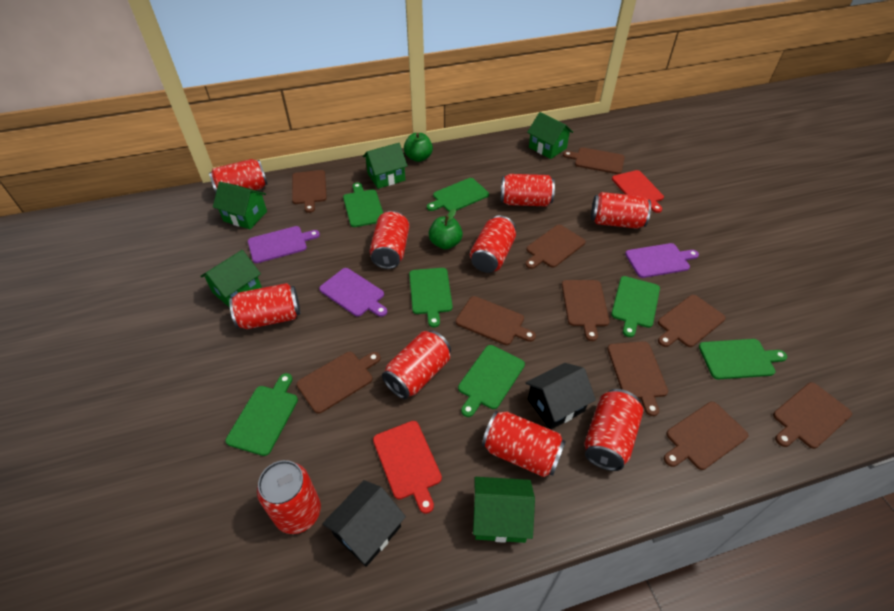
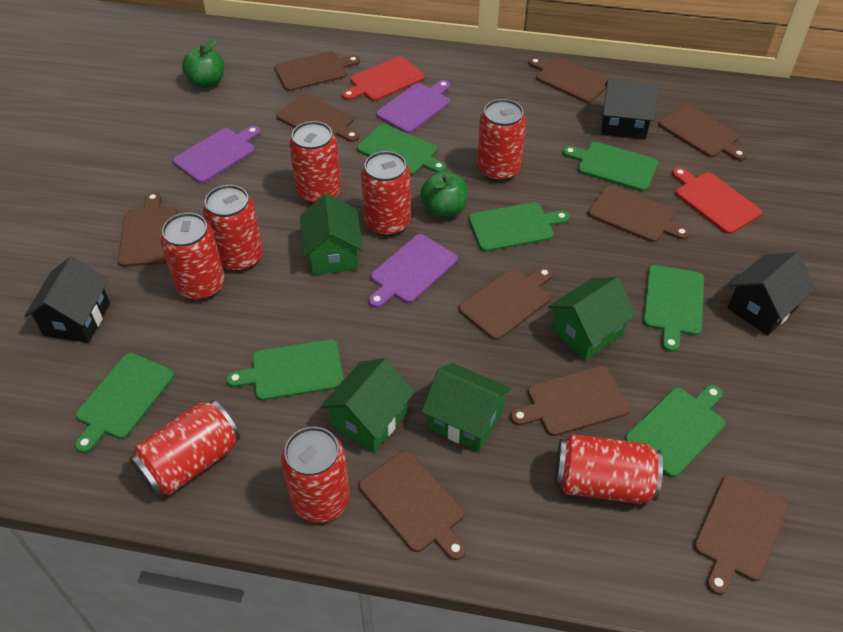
black house: [322,480,406,567] [525,363,596,430] = 2 -> [24,257,110,343] [602,79,659,139] [728,252,816,335] = 3
green house: [200,250,262,308] [213,182,267,229] [363,143,408,189] [473,477,535,543] [527,112,573,159] = 5 -> [300,193,363,275] [321,358,415,452] [422,363,511,452] [548,277,636,360] = 4
red can: [209,159,268,193] [229,283,300,329] [257,460,321,534] [370,211,410,269] [382,330,451,399] [470,215,516,273] [482,411,566,477] [501,174,555,207] [584,389,643,471] [591,192,651,229] = 10 -> [130,399,240,496] [161,213,225,300] [203,185,263,271] [281,427,350,523] [289,121,341,204] [361,151,411,236] [477,99,526,181] [555,434,663,504] = 8

